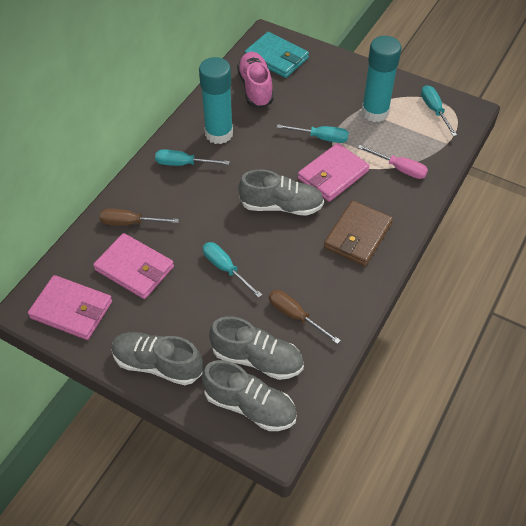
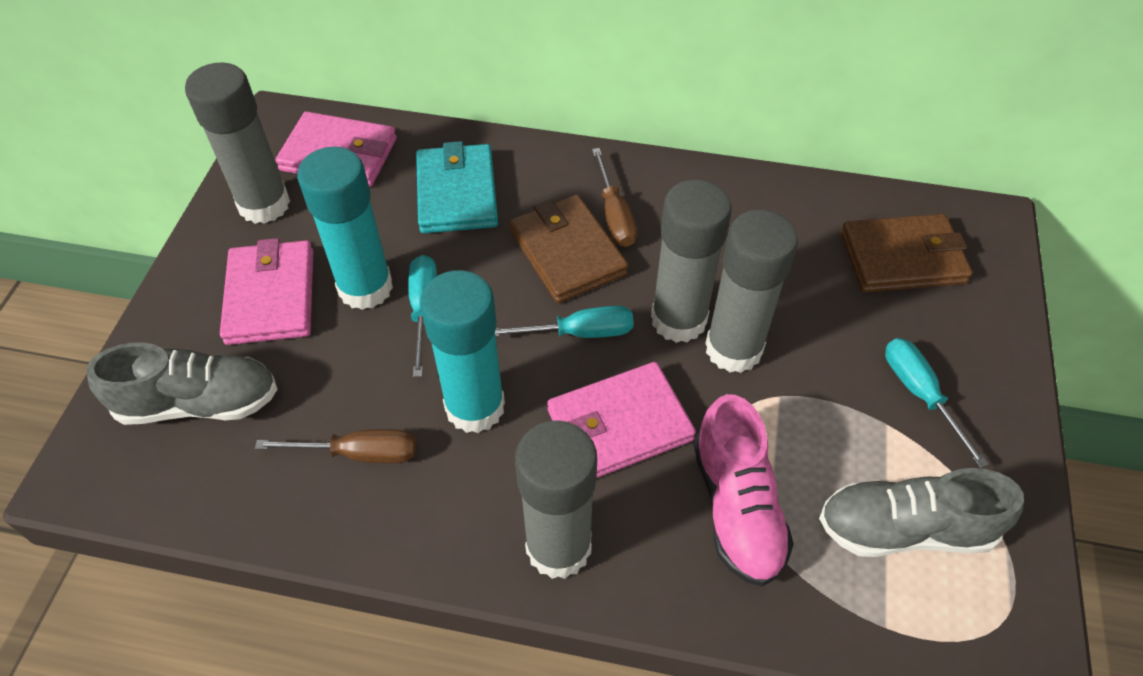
brown wallet: [324,200,393,266] = 1 -> [509,195,628,303] [840,214,972,292] = 2
grey glue stick: none = 0 -> [185,62,290,224] [515,420,597,579] [651,179,732,343] [705,210,798,373] = 4
grey shoe: [111,332,203,385] [202,360,297,431] [209,316,304,380] [238,169,324,216] = 4 -> [87,343,278,425] [819,468,1024,557] = 2
pink screwdriver: [358,145,428,179] = 1 -> none = 0
turquoise screwdriver: [155,149,230,166] [203,242,262,298] [277,124,349,143] [421,85,457,136] = 4 -> [408,255,437,377] [495,306,634,338] [885,338,989,468] = 3

